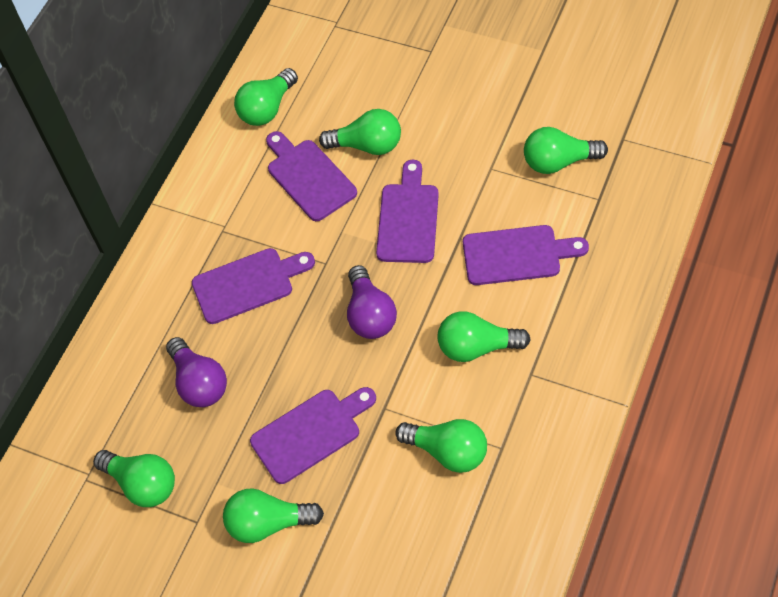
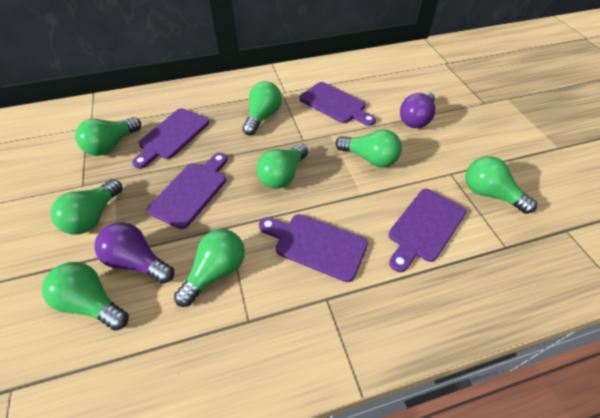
green light bulb: [93,450,175,507] [223,488,324,543] [234,68,298,126] [319,109,401,155] [395,419,487,473] [438,311,531,362] [524,127,608,174] = 7 -> [42,262,129,331] [50,179,123,235] [75,117,141,156] [174,229,245,307] [242,81,282,136] [257,144,308,189] [335,129,402,168] [466,156,537,214] = 8

